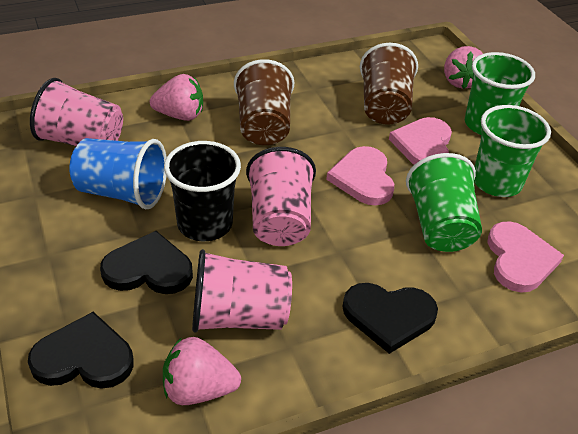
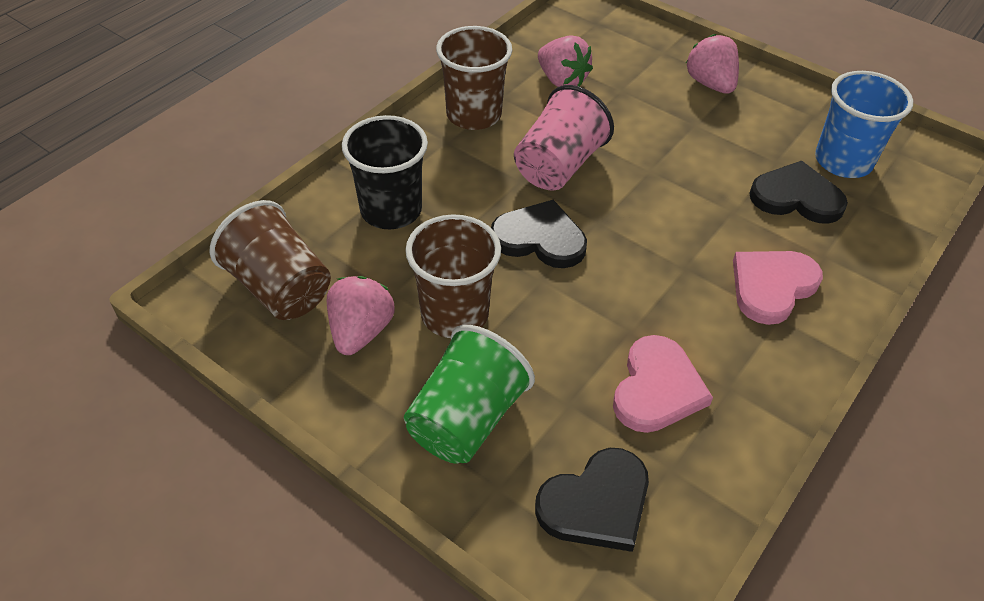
brown cup: [234,59,294,145] [360,43,418,125] = 2 -> [210,200,331,320] [405,214,501,338] [436,26,512,130] = 3
green cup: [406,153,482,252] [465,52,535,135] [474,105,551,197] = 3 -> [404,325,535,464] = 1
pink cup: [30,78,123,146] [192,249,292,332] [246,147,316,246] = 3 -> [514,85,614,191] = 1
pink heart: [326,146,394,205] [389,117,452,165] [487,221,564,293] = 3 -> [613,335,713,433] [733,251,823,325] = 2

